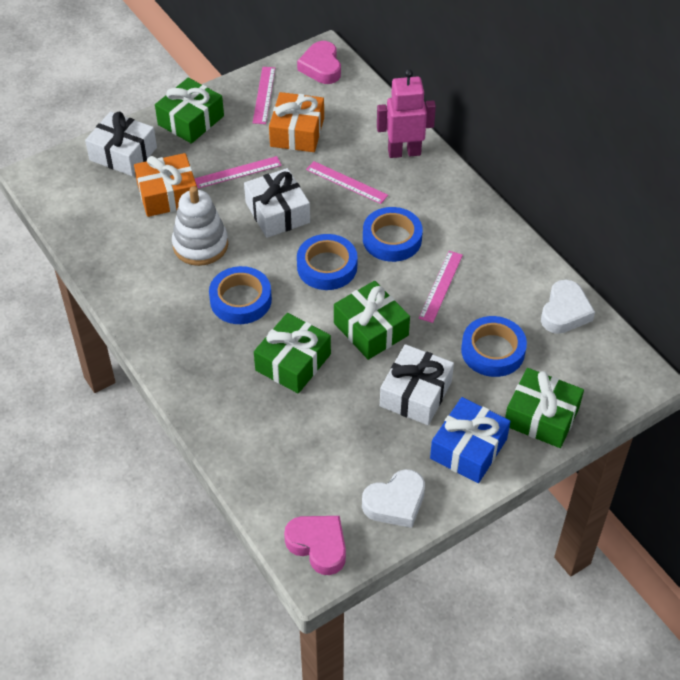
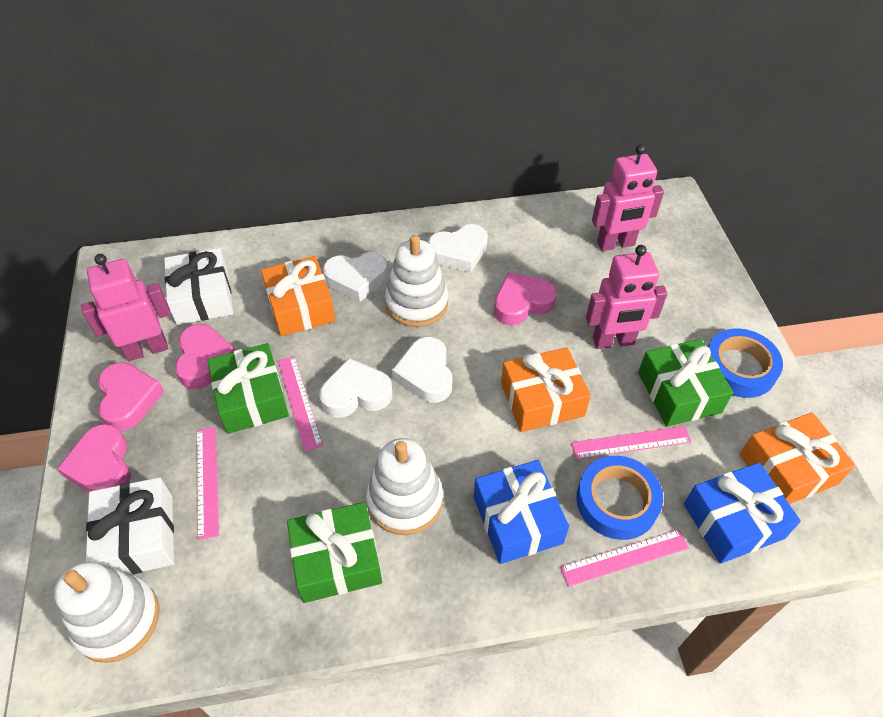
blue gift: [430,397,511,483] = 1 -> [474,460,569,564] [684,462,801,564] = 2
blue tape: [209,266,272,324] [297,234,358,290] [363,207,423,262] [461,316,527,377] = 4 -> [577,456,663,540] [708,328,783,398] = 2
green gift: [155,78,224,144] [254,313,331,394] [334,281,410,360] [505,368,584,448] = 4 -> [207,343,289,434] [287,502,382,603] [638,339,733,426] = 3
orange gift: [134,153,197,217] [269,92,324,152] = 2 -> [261,256,335,336] [501,347,591,432] [740,412,855,504] = 3
pink heart: [284,516,346,575] [297,41,341,84] = 2 -> [57,424,131,492] [98,362,164,431] [175,324,236,389] [494,273,557,325] = 4
pink robot: [377,69,436,158] = 1 -> [81,254,171,361] [586,245,667,349] [592,144,664,251] = 3
white gift: [85,112,157,176] [244,168,310,238] [380,344,454,425] = 3 -> [86,477,174,574] [164,248,233,325] = 2
white heart: [362,469,425,528] [541,280,595,334] = 2 -> [319,358,392,418] [323,252,388,302] [392,337,453,403] [428,224,488,273] = 4
white stacking toy: [172,186,228,266] = 1 -> [54,561,159,663] [366,438,443,535] [385,235,448,327] = 3

